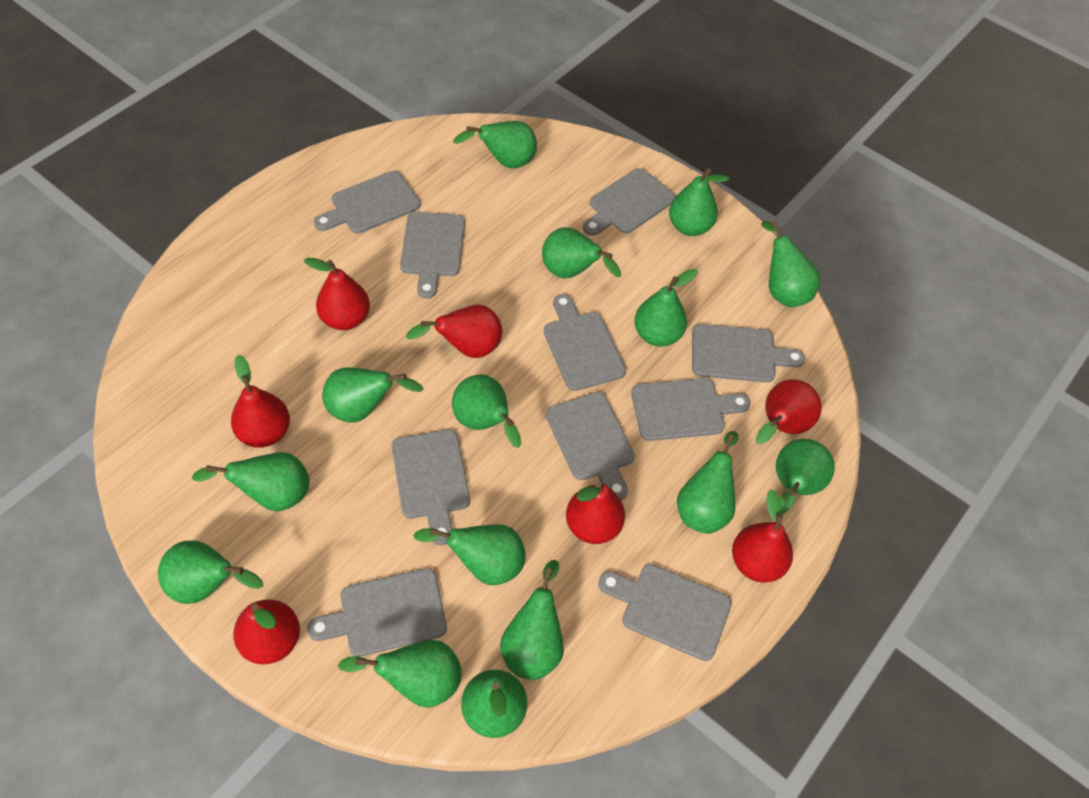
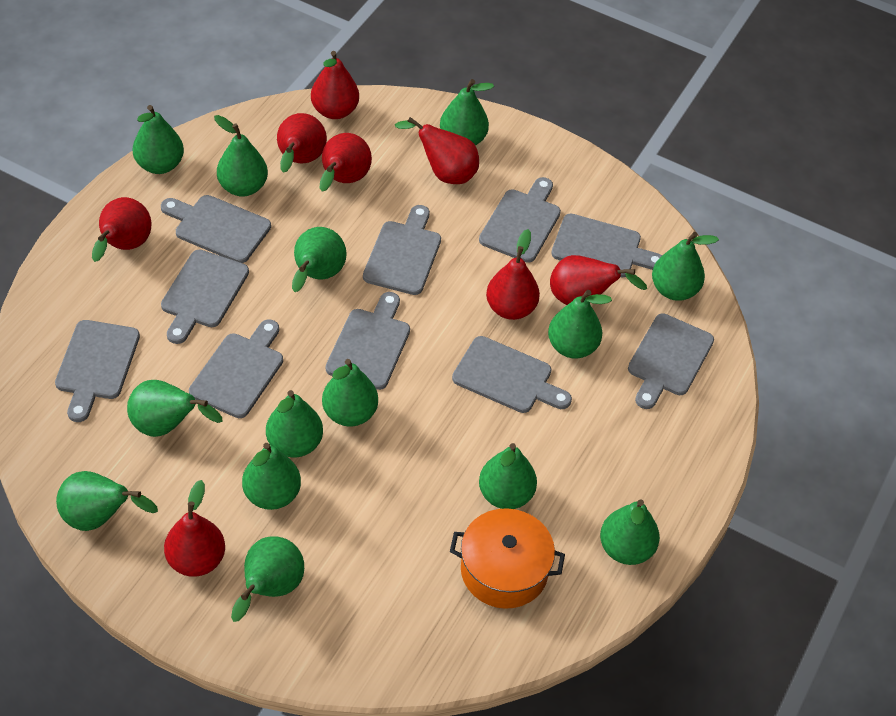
green pear: [158,540,263,604] [192,452,309,512] [322,367,424,423] [338,640,462,708] [413,524,526,585] [452,374,521,448] [453,121,537,168] [461,670,527,738] [500,560,564,680] [542,227,621,278] [634,269,697,347] [669,168,729,236] [677,431,739,534] [761,221,820,307] [776,439,835,515] = 15 -> [56,471,158,531] [127,380,223,437] [133,105,184,174] [214,115,268,197] [231,536,304,622] [242,443,301,510] [266,390,323,458] [292,227,347,292] [322,359,378,427] [440,79,494,146] [479,443,537,509] [548,290,612,359] [600,499,660,565] [652,232,719,301] = 14
orange pot: none = 0 -> [450,508,565,609] = 1
red pear: [231,355,290,448] [233,599,300,664] [304,258,370,330] [406,305,502,358] [566,481,625,544] [732,489,793,583] [756,379,822,444] = 7 -> [92,197,151,262] [164,480,225,577] [277,113,327,173] [311,51,359,119] [320,133,372,191] [395,117,479,184] [486,229,540,320] [550,255,647,305] = 8

